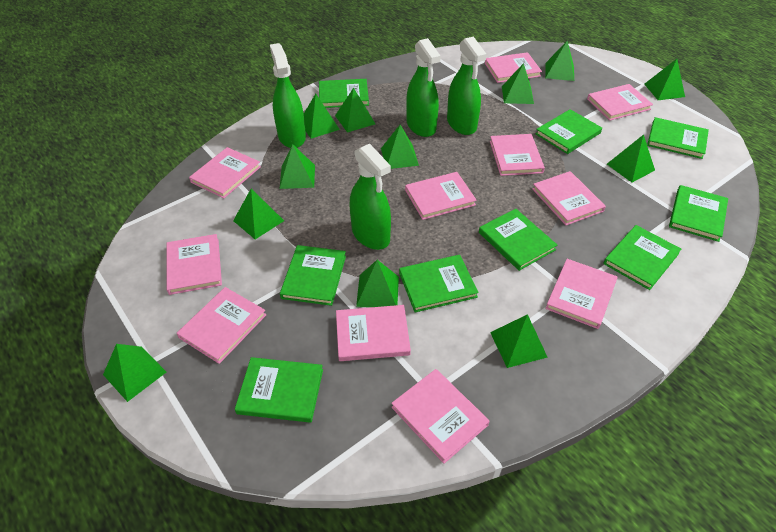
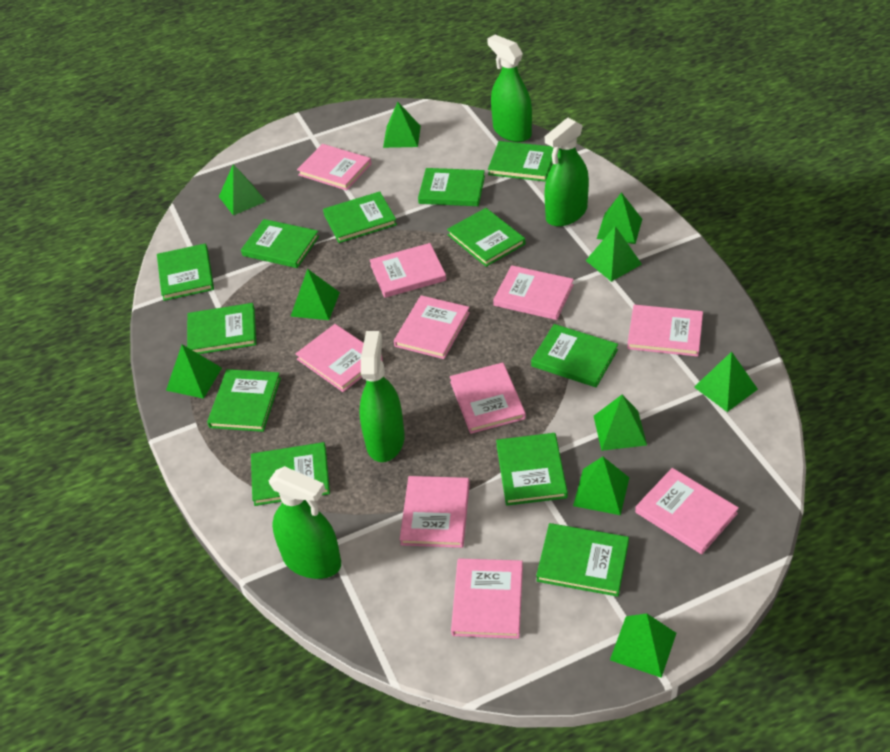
green book: [235,357,323,423] [280,245,346,306] [319,79,369,108] [399,255,479,312] [479,209,557,271] [536,109,602,154] [603,225,681,290] [647,117,709,159] [669,185,728,242] = 9 -> [157,244,214,301] [187,303,256,354] [207,369,281,432] [241,219,319,268] [251,442,330,506] [323,191,397,243] [418,168,485,206] [447,208,525,267] [488,141,554,182] [496,433,568,506] [531,324,618,387] [536,523,629,597] = 12
green pyramid: [103,344,166,402] [233,188,284,239] [280,144,315,189] [304,94,340,139] [335,88,375,133] [356,260,399,307] [381,125,419,169] [490,314,548,368] [502,63,534,104] [545,41,574,81] [607,134,655,182] [644,59,685,100] = 12 -> [166,344,222,399] [219,164,266,216] [290,269,340,320] [383,102,421,148] [573,457,629,515] [586,226,642,282] [594,395,647,451] [597,192,642,244] [610,613,676,678] [694,352,758,412] = 10
pink book: [166,234,222,295] [177,287,266,364] [189,147,261,199] [336,305,411,361] [391,369,489,464] [405,172,477,220] [485,52,542,83] [490,134,545,176] [532,171,606,226] [545,259,617,329] [587,84,653,121] = 11 -> [295,324,383,392] [297,144,372,190] [370,243,446,298] [394,295,470,359] [399,476,470,548] [450,362,526,434] [451,558,523,639] [493,265,574,320] [627,305,703,357] [635,468,739,554] = 10

